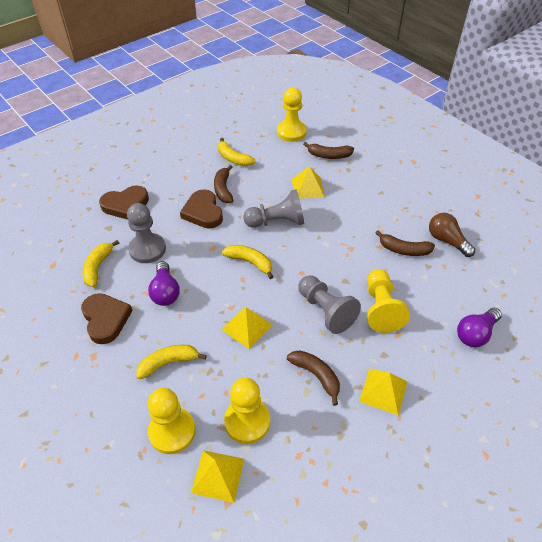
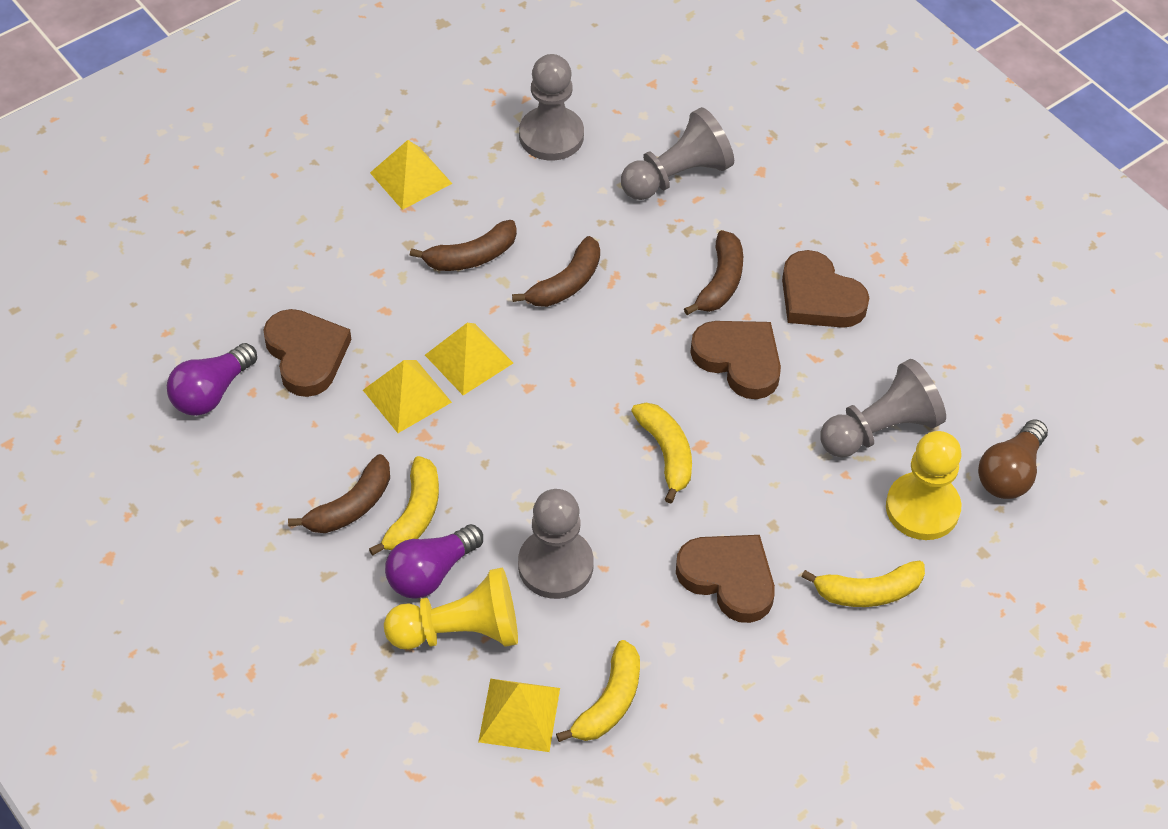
brown heart: [81,293,133,344] [99,185,149,220] [180,189,223,229] = 3 -> [263,309,351,397] [676,535,775,623] [690,321,781,399] [782,250,869,328] = 4
grey pawn: [127,203,166,263] [243,189,304,228] [298,275,361,334] = 3 -> [518,489,594,599] [519,54,584,161] [621,107,734,200] [820,359,946,458] = 4
yellow pawn: [148,388,196,454] [224,378,270,444] [277,88,307,142] [367,269,410,333] = 4 -> [384,568,518,650] [886,431,961,540] = 2

